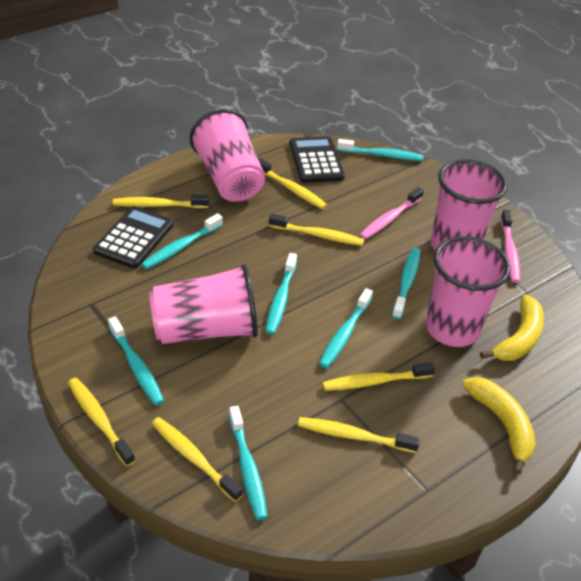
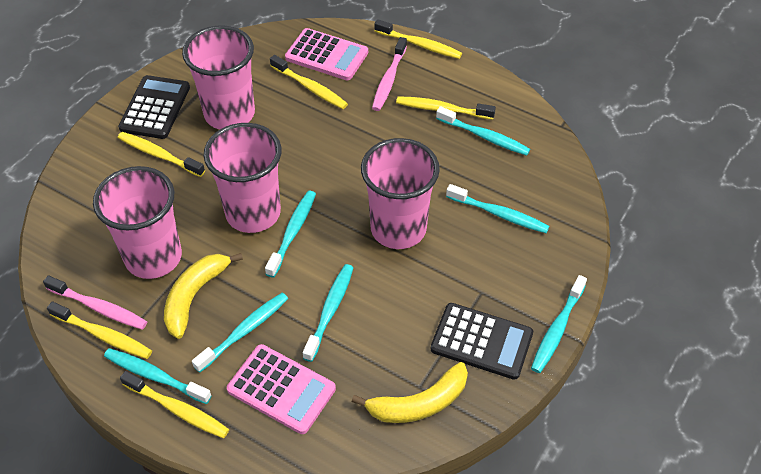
pink calculator: none = 0 -> [227,344,336,434] [285,28,368,80] = 2
yellow toothbrush: [68,378,135,467] [113,195,209,208] [152,417,243,502] [258,157,327,209] [269,214,364,246] [298,417,420,453] [322,362,435,391] = 7 -> [47,301,152,359] [118,132,205,177] [120,371,229,438] [270,55,348,109] [374,19,462,59] [396,96,496,120] = 6

